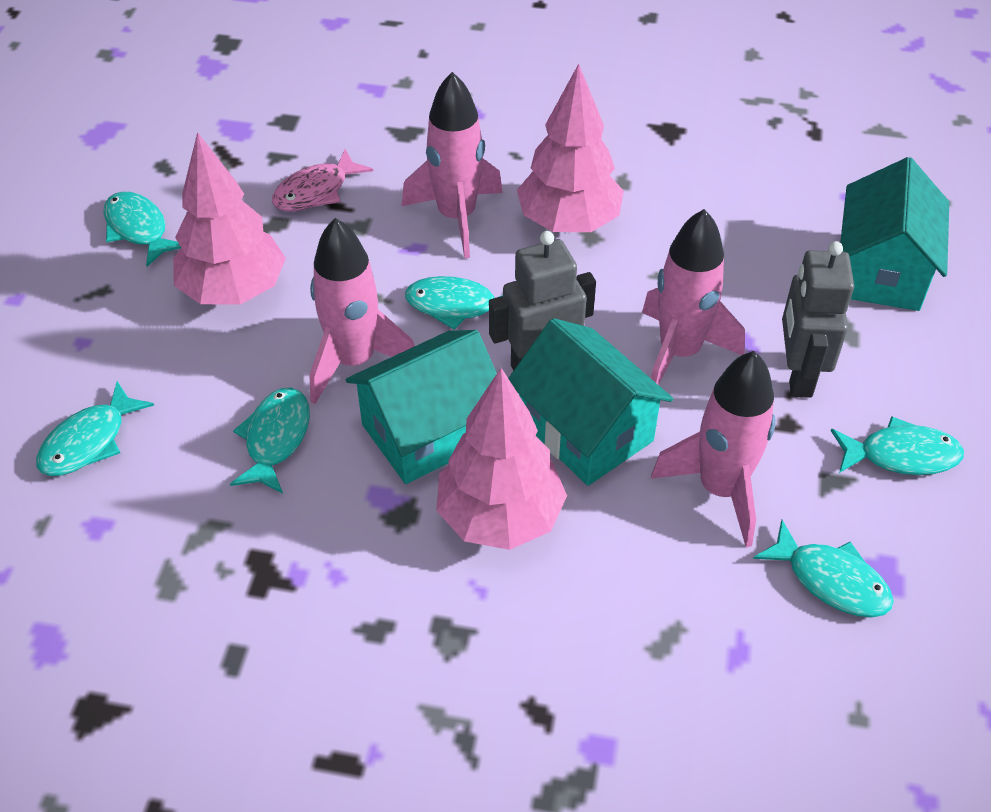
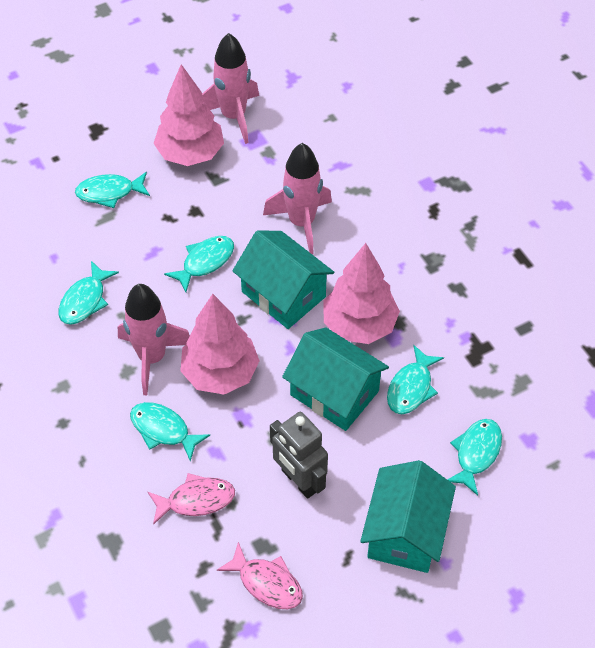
grey robot: [489,231,596,371] [782,241,854,398] = 2 -> [270,412,328,499] = 1
pink fish: [272,149,373,212] = 1 -> [148,473,235,525] [217,542,303,609] = 2
pink rocket: [309,218,414,404] [402,72,503,258] [642,209,745,385] [651,351,776,548] = 4 -> [118,284,190,395] [202,33,259,144] [263,143,332,254] = 3

